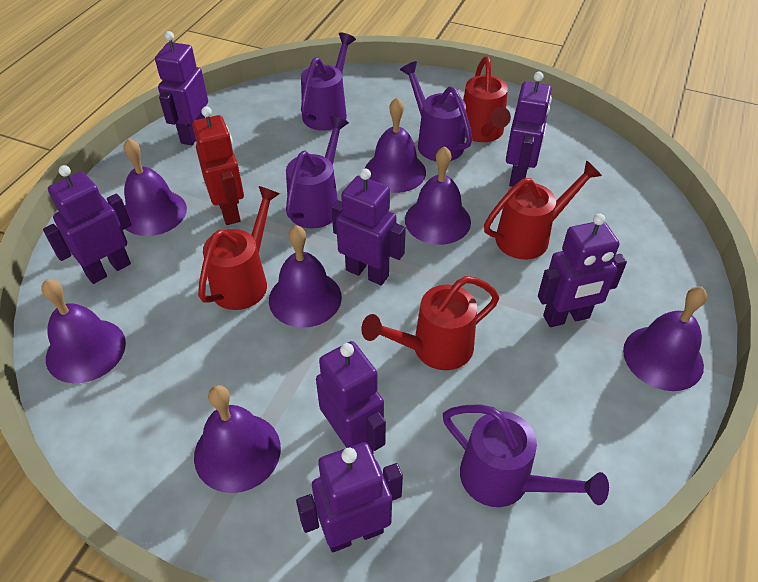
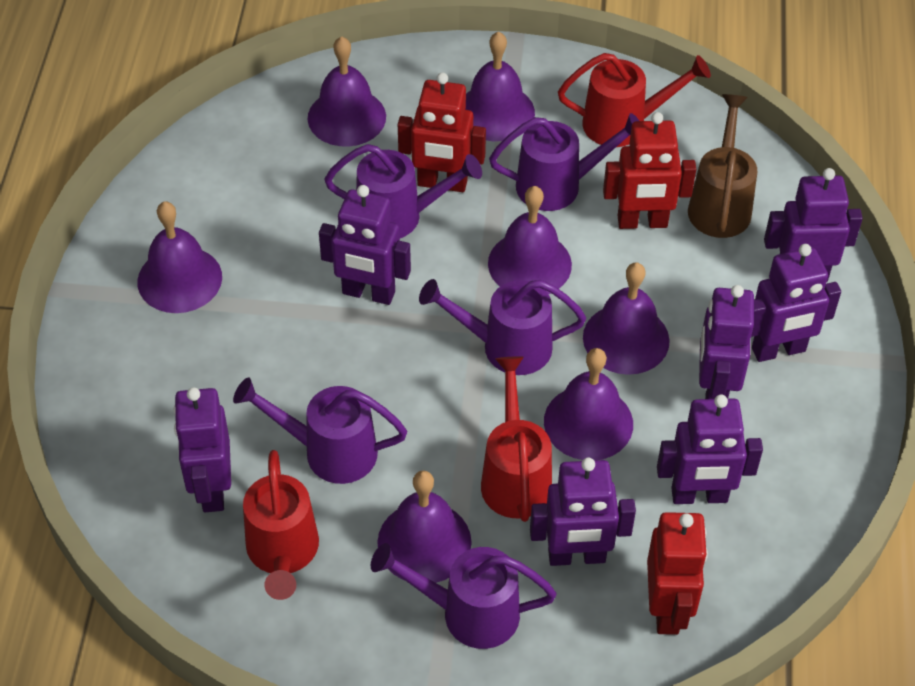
brown watering can: none = 0 -> [688,94,757,238] = 1
purple watering can: [286,116,349,229] [301,33,356,131] [400,61,472,161] [443,404,609,507] = 4 -> [233,378,407,484] [324,144,482,238] [371,543,557,649] [419,279,586,375] [489,113,639,211] = 5
red robot: [192,106,244,225] = 1 -> [398,73,486,192] [603,112,696,229] [647,512,708,635] = 3
red watering can: [198,186,280,310] [361,276,499,370] [463,56,511,142] [484,160,602,260] = 4 -> [243,450,319,600] [481,356,552,522] [558,53,711,147] = 3

